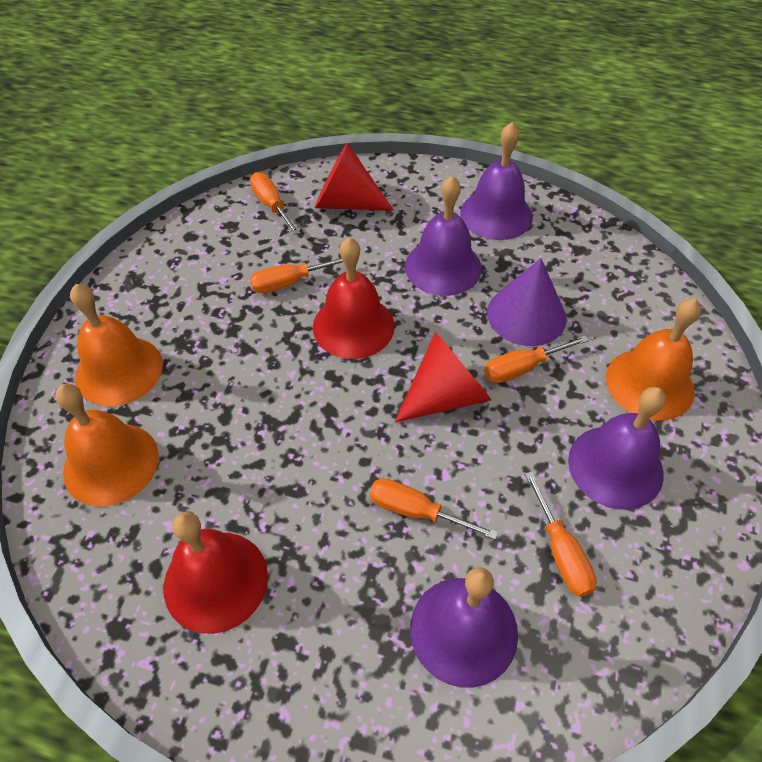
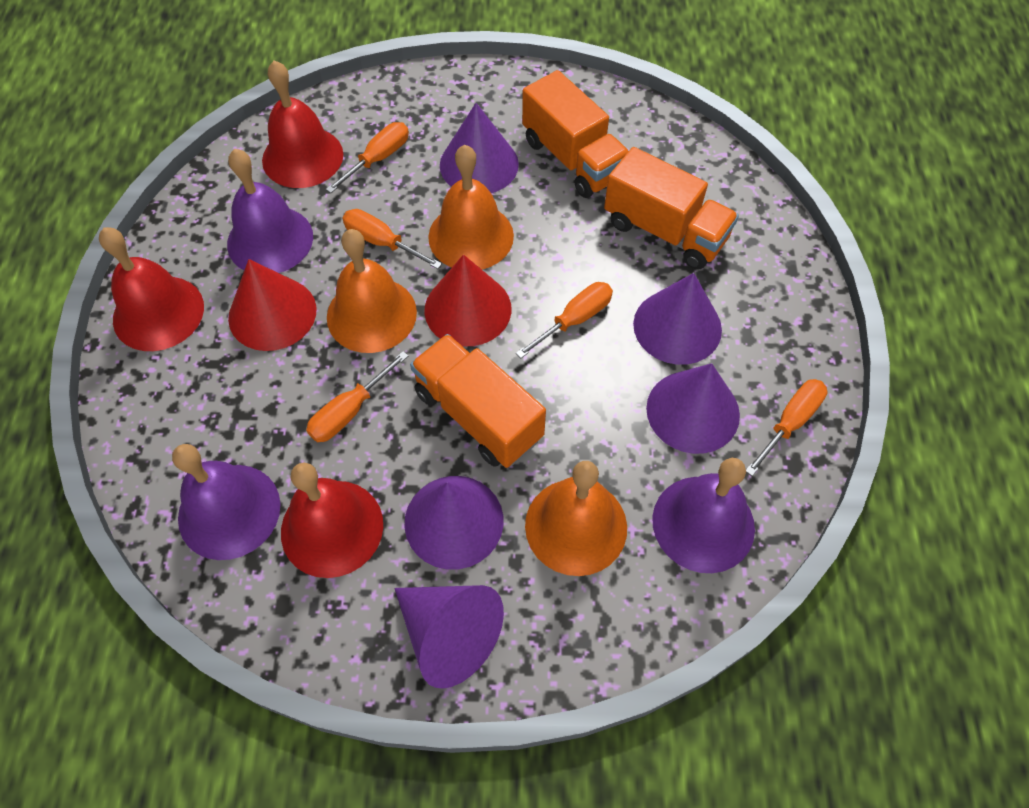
orange truck: none = 0 -> [410,334,546,468] [522,70,628,198] [604,147,739,270] = 3
purple bell: [405,176,482,296] [410,567,518,688] [460,122,533,240] [568,387,666,510] = 4 -> [172,444,280,560] [227,149,313,273] [652,458,755,573] = 3
purple cone: [487,258,566,346] = 1 -> [394,585,504,689] [404,476,503,570] [440,103,519,193] [633,273,722,365] [646,363,740,454] = 5
red bell: [164,512,268,634] [313,237,395,359] = 2 -> [99,227,204,351] [262,60,343,188] [281,462,383,578] = 3

